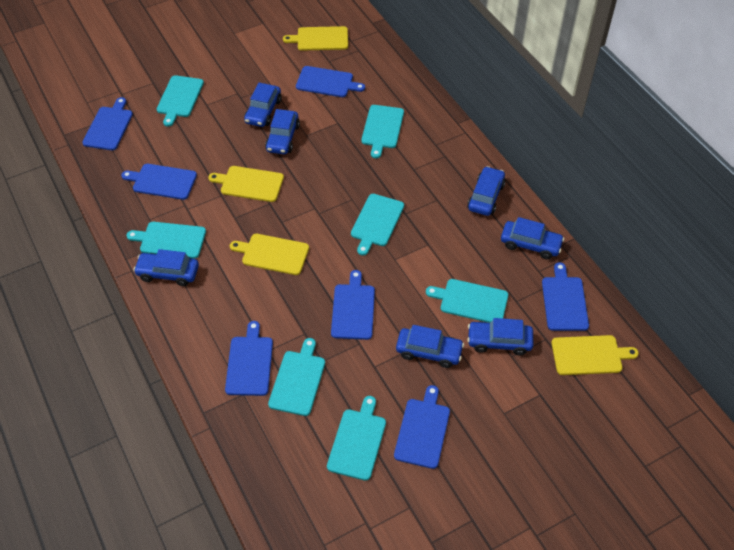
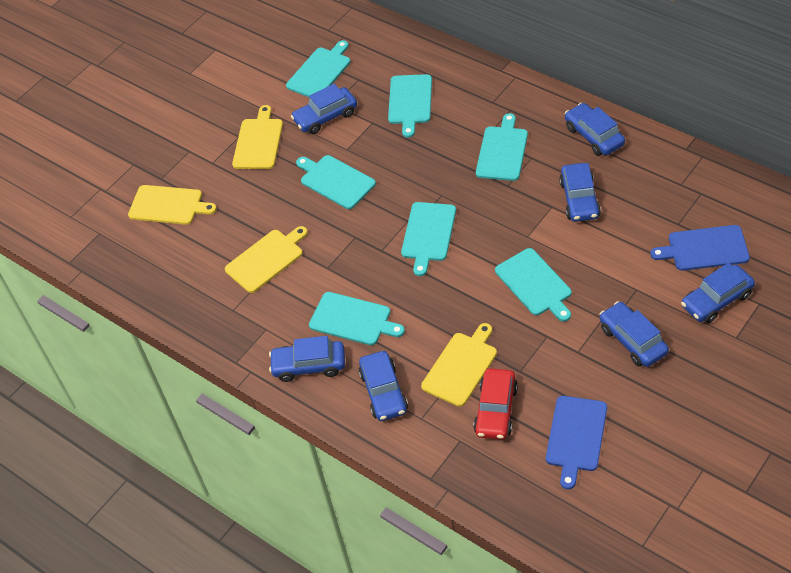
blue cutting board: [82,97,133,150] [121,164,197,200] [225,321,273,396] [296,66,365,97] [331,270,375,340] [394,385,450,469] [542,262,589,331] = 7 -> [546,396,607,489] [650,225,750,271] = 2
red car: none = 0 -> [473,368,518,440] = 1

